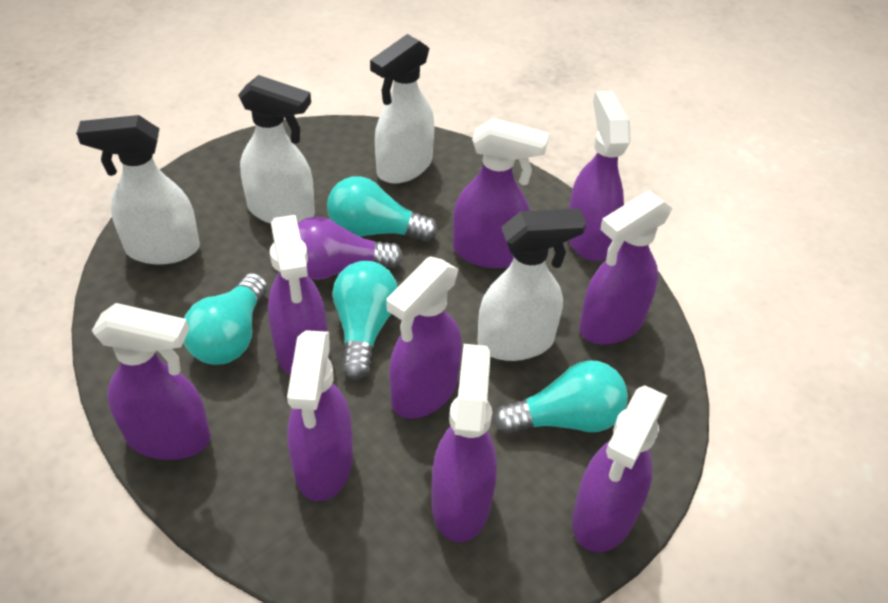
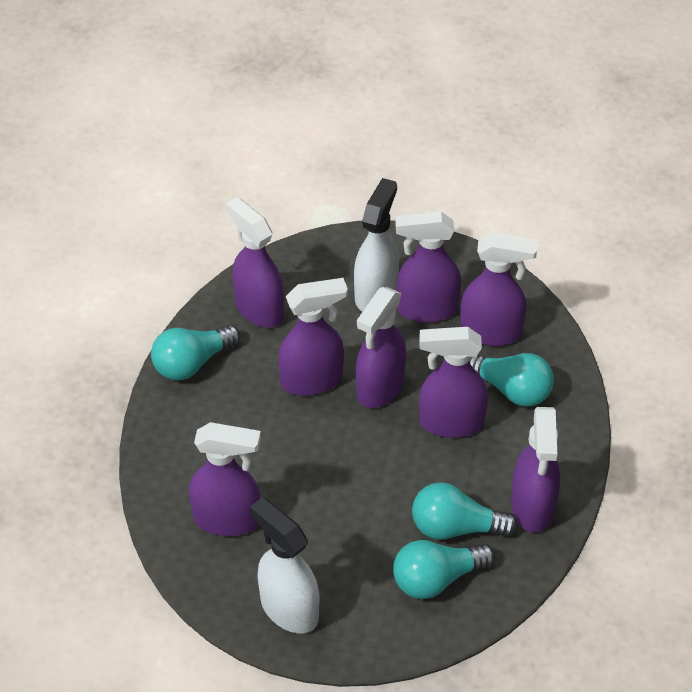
purple light bulb: [297,217,403,280] = 1 -> none = 0
purple spray bottle: [92,303,211,460] [268,215,328,376] [287,330,353,502] [386,256,462,419] [431,344,497,542] [453,118,549,268] [568,91,631,261] [572,385,668,552] [579,191,673,345] = 9 -> [189,422,261,536] [225,197,284,328] [278,278,348,396] [356,287,406,408] [395,211,461,323] [419,327,488,438] [460,232,538,346] [511,407,560,532] = 8
white spray bottle: [76,115,200,265] [238,75,315,224] [370,34,434,183] [477,208,586,361] = 4 -> [250,497,320,633] [354,178,399,312] = 2

